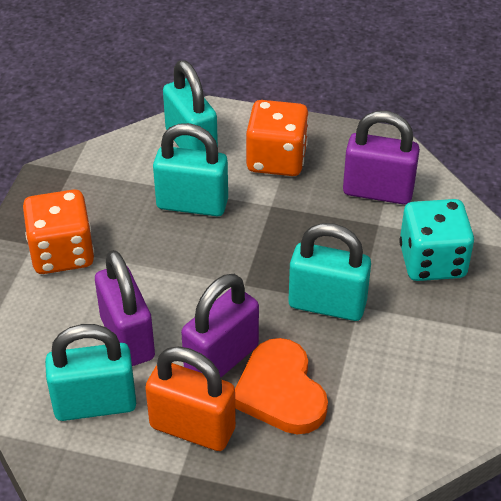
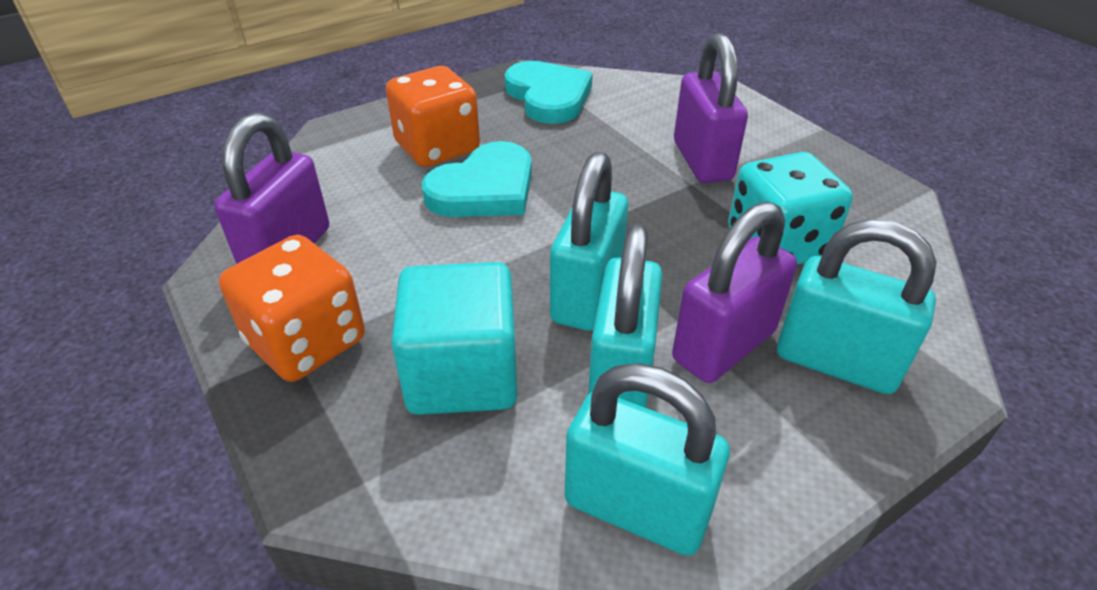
orange heart: [235,338,328,434] = 1 -> none = 0
orange padlock: [145,346,236,451] = 1 -> none = 0
turquoise cube: none = 0 -> [391,262,518,415] = 1
turquoise heart: none = 0 -> [422,141,532,217] [504,61,593,124] = 2

